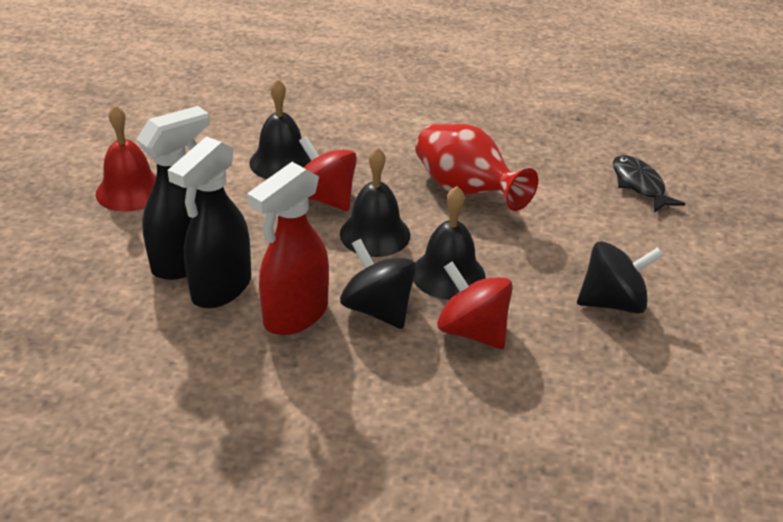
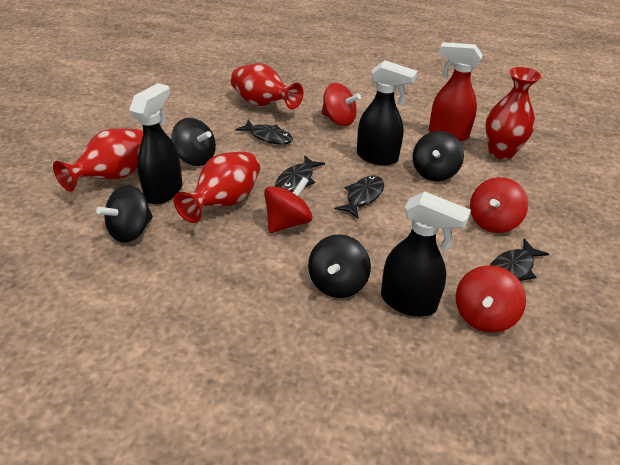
black bell: [249,78,311,179] [340,147,410,257] [413,186,486,300] = 3 -> none = 0
black fish: [613,155,685,212] = 1 -> [235,120,293,145] [275,155,325,192] [335,175,384,218] [490,239,549,281] = 4
black spinning top: [340,239,417,329] [577,241,663,314] = 2 -> [96,185,153,243] [171,118,216,166] [308,234,371,298] [413,131,464,181] = 4
black spray bottle: [136,106,210,280] [167,136,251,308] = 2 -> [129,83,182,204] [357,60,417,165] [381,192,471,317] = 3
red bell: [96,105,156,212] = 1 -> none = 0
red spinning top: [299,136,357,211] [437,261,513,349] = 2 -> [264,177,313,233] [321,83,361,126] [456,265,526,333] [470,177,528,233] = 4
red vase: [415,124,538,211] = 1 -> [53,128,143,192] [174,151,260,223] [231,63,303,110] [485,67,541,159] = 4

